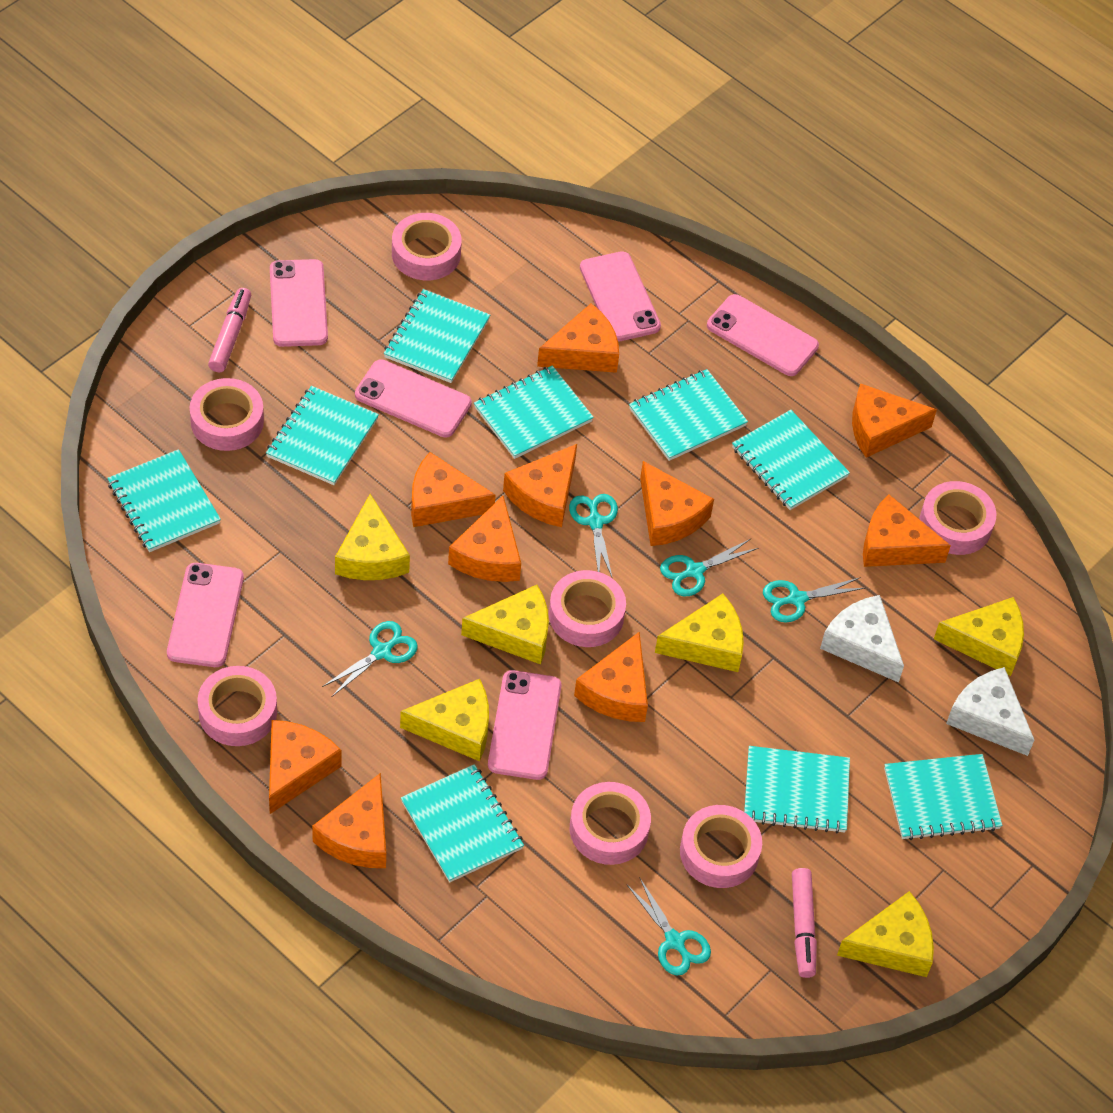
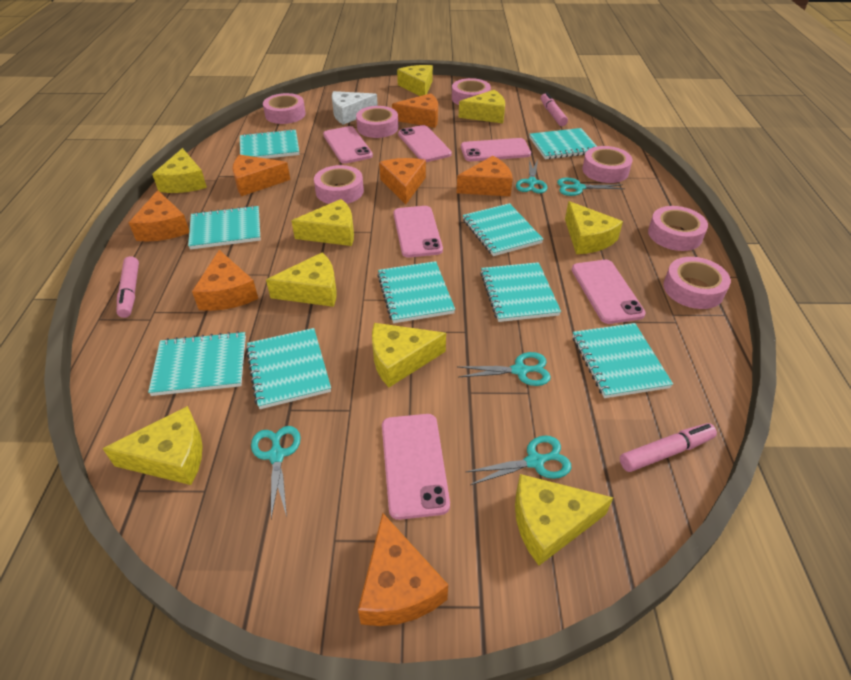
orange cheese: [269,720,342,814] [312,773,386,868] [411,452,496,527] [448,496,521,582] [503,444,577,527] [537,303,619,373] [574,632,648,722] [640,461,714,546] [852,383,937,458] [863,495,951,567] = 10 -> [129,190,189,242] [192,250,258,311] [233,154,290,196] [358,513,448,626] [379,158,426,204] [392,93,438,128] [457,156,513,197] = 7
pink marker: [208,288,251,372] [792,868,817,978] = 2 -> [117,256,139,318] [541,92,568,126] [620,423,717,472] = 3
white cheese: [820,595,904,683] [946,667,1034,756] = 2 -> [332,91,378,125] = 1
yellow cheese: [335,494,410,580] [400,679,489,761] [461,585,549,665] [655,594,744,672] [837,891,934,977] [934,597,1024,676] = 6 -> [103,406,203,485] [152,148,207,193] [266,252,337,307] [292,199,354,246] [372,323,446,387] [397,65,433,96] [458,90,505,123] [515,474,614,565] [565,201,623,254] = 9

